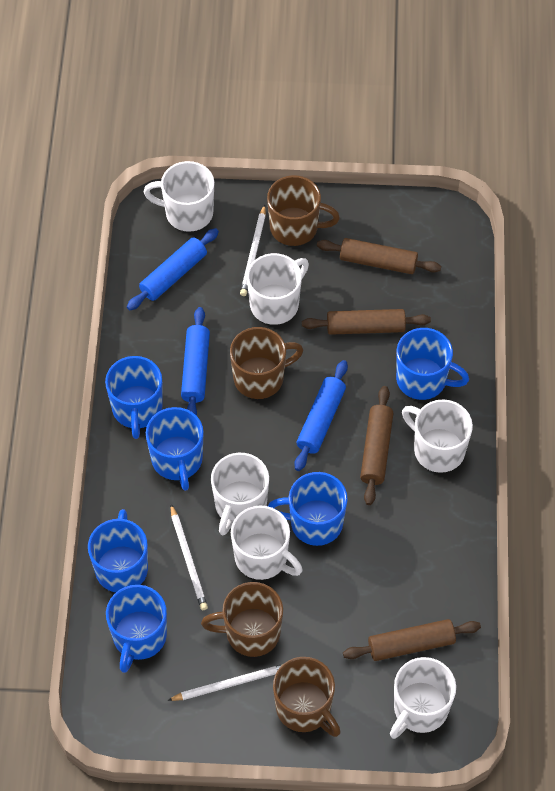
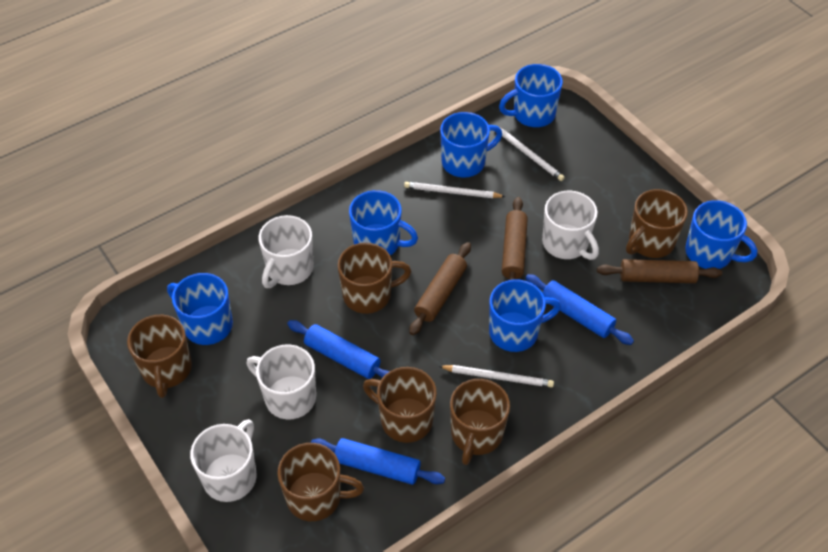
brown mug: [201,582,283,657] [230,327,303,399] [267,175,340,246] [273,657,341,737] = 4 -> [127,315,192,398] [277,443,364,521] [338,243,411,314] [363,367,437,443] [450,379,510,465] [626,189,688,258] = 6
brown rolling pin: [302,309,431,335] [317,238,441,274] [343,619,481,661] [360,386,393,505] = 4 -> [409,242,471,335] [502,197,528,280] [597,259,722,283] = 3
white mug: [144,161,214,232] [211,453,269,535] [231,505,302,580] [247,253,309,325] [390,657,456,739] [402,400,473,473] = 6 -> [190,419,257,502] [247,344,316,419] [259,215,314,288] [542,190,599,260] = 4

